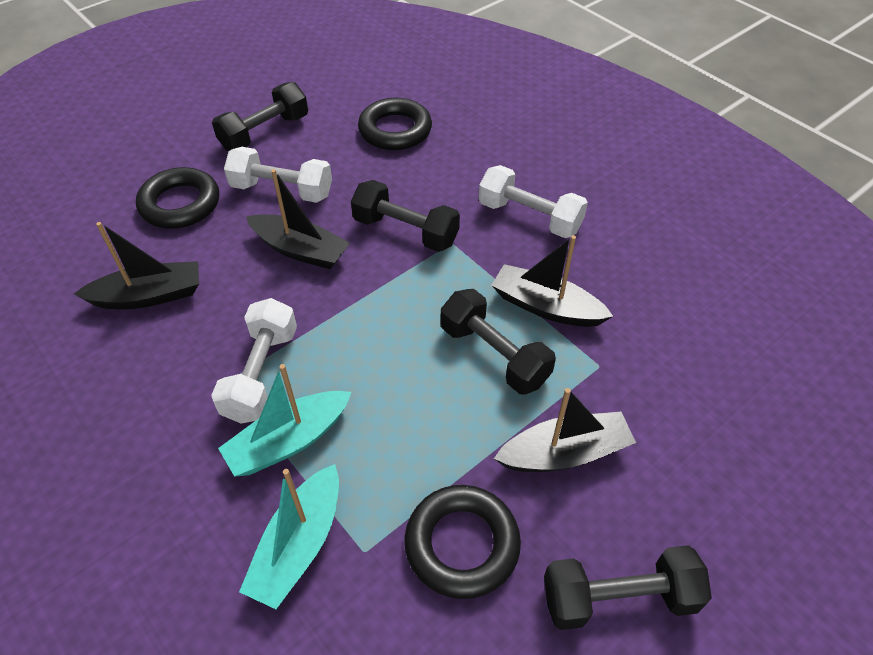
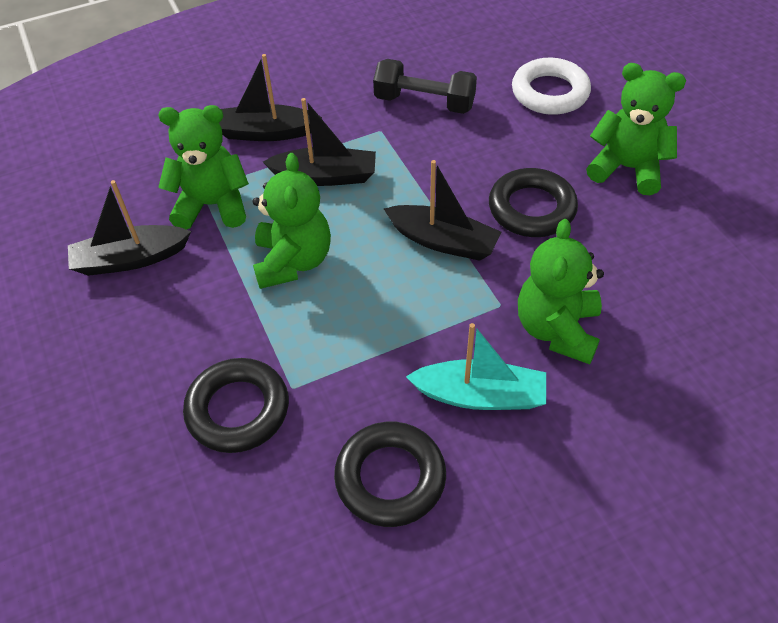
black dumbbell: [212,82,308,151] [351,180,460,252] [441,289,556,394] [544,545,712,630] = 4 -> [373,59,477,114] = 1
green teddy bear: none = 0 -> [158,105,249,230] [253,153,331,289] [518,219,604,364] [586,63,686,195] = 4
turquoise boat: [218,364,352,477] [239,464,339,609] = 2 -> [406,323,546,410] = 1
white dumbbell: [211,298,297,424] [224,147,332,203] [479,165,588,238] = 3 -> none = 0
white ring: none = 0 -> [512,58,591,115] = 1

